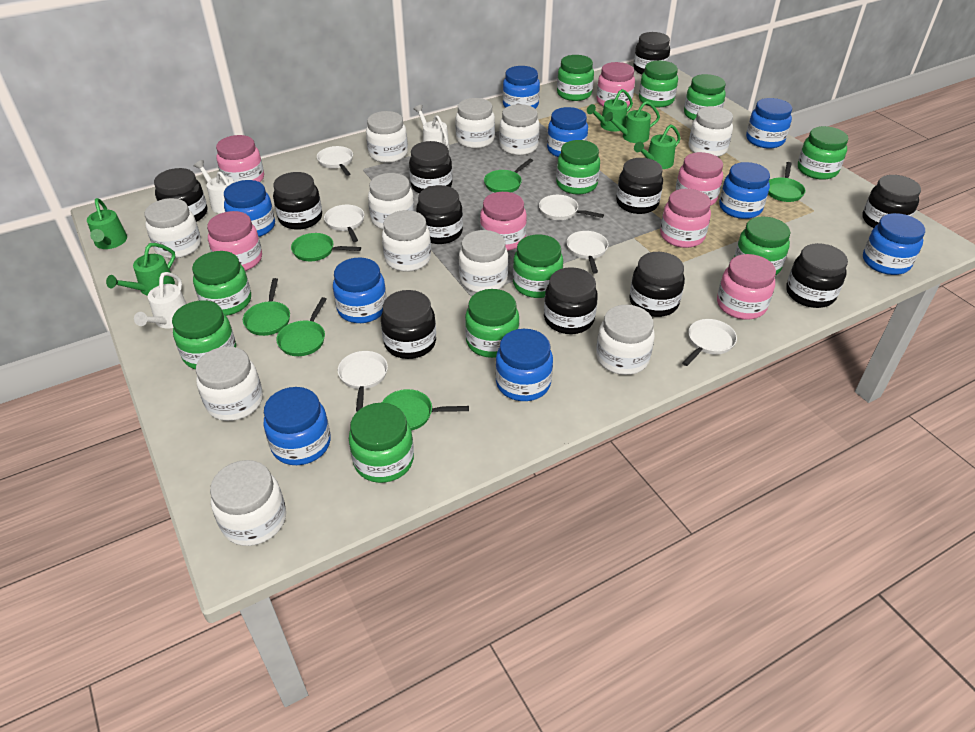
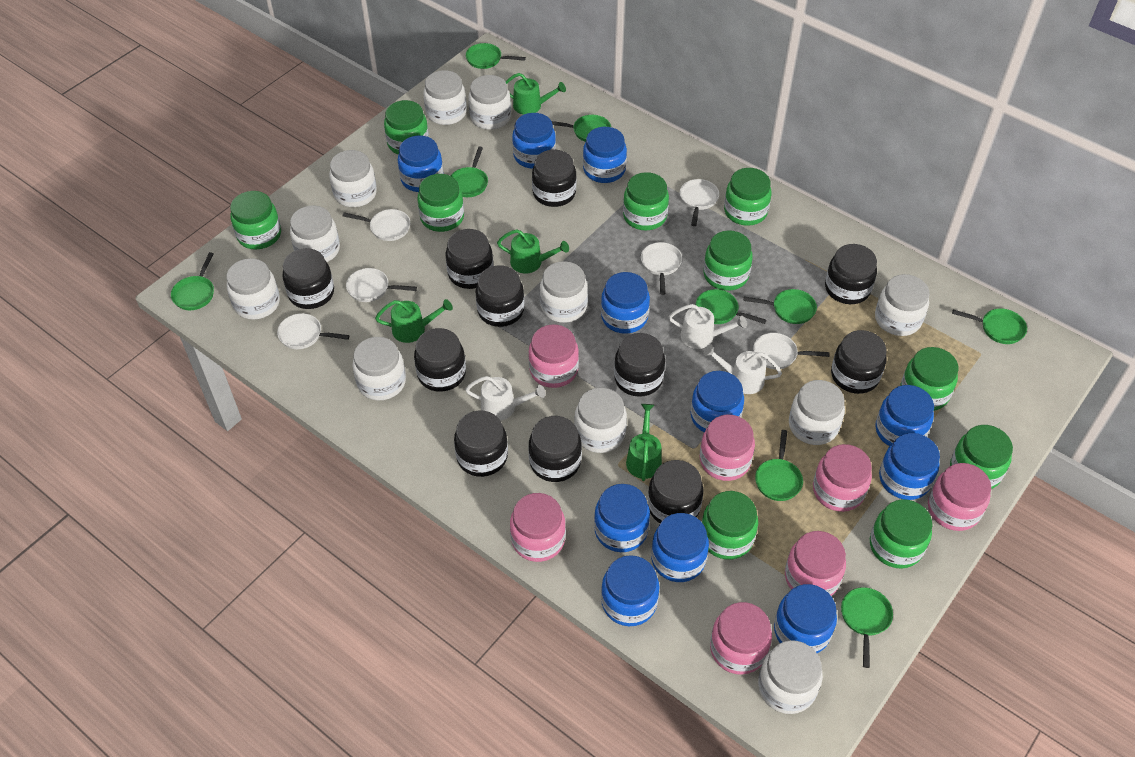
blue jar: [224,180,275,237] [263,387,331,465] [333,257,387,323] [495,329,553,401] [503,66,540,109] [547,107,588,157] [719,162,770,219] [746,98,792,148] [863,213,925,275] = 9 -> [398,136,443,192] [512,113,556,169] [583,127,627,183] [594,484,650,552] [601,272,650,334] [601,555,659,626] [651,513,709,582] [691,371,744,432] [774,584,837,653] [875,385,934,446] [879,433,940,500] = 11
green jar: [172,300,236,369] [192,251,251,316] [349,403,414,483] [465,289,519,358] [513,234,563,298] [556,140,600,195] [557,55,594,101] [639,61,678,107] [684,74,726,121] [734,216,790,276] [798,126,848,180] = 11 -> [230,191,281,250] [384,100,429,155] [417,174,464,232] [623,172,669,231] [702,491,758,560] [703,230,753,291] [724,168,772,226] [870,499,932,569] [901,347,958,411] [950,425,1013,489] = 10
green pan: [243,278,290,336] [276,297,327,356] [291,233,361,261] [382,389,469,431] [484,159,533,193] [768,162,805,202] = 6 -> [171,252,214,310] [451,147,488,197] [466,43,526,69] [552,115,611,142] [696,289,767,324] [744,289,817,324] [755,430,803,501] [841,587,893,668] [952,308,1027,344] = 9
green watering can: [87,198,127,249] [106,243,175,296] [587,89,633,132] [604,101,660,143] [634,124,681,169] = 5 -> [375,299,453,343] [497,229,569,274] [505,73,566,115] [626,404,662,481] = 4

